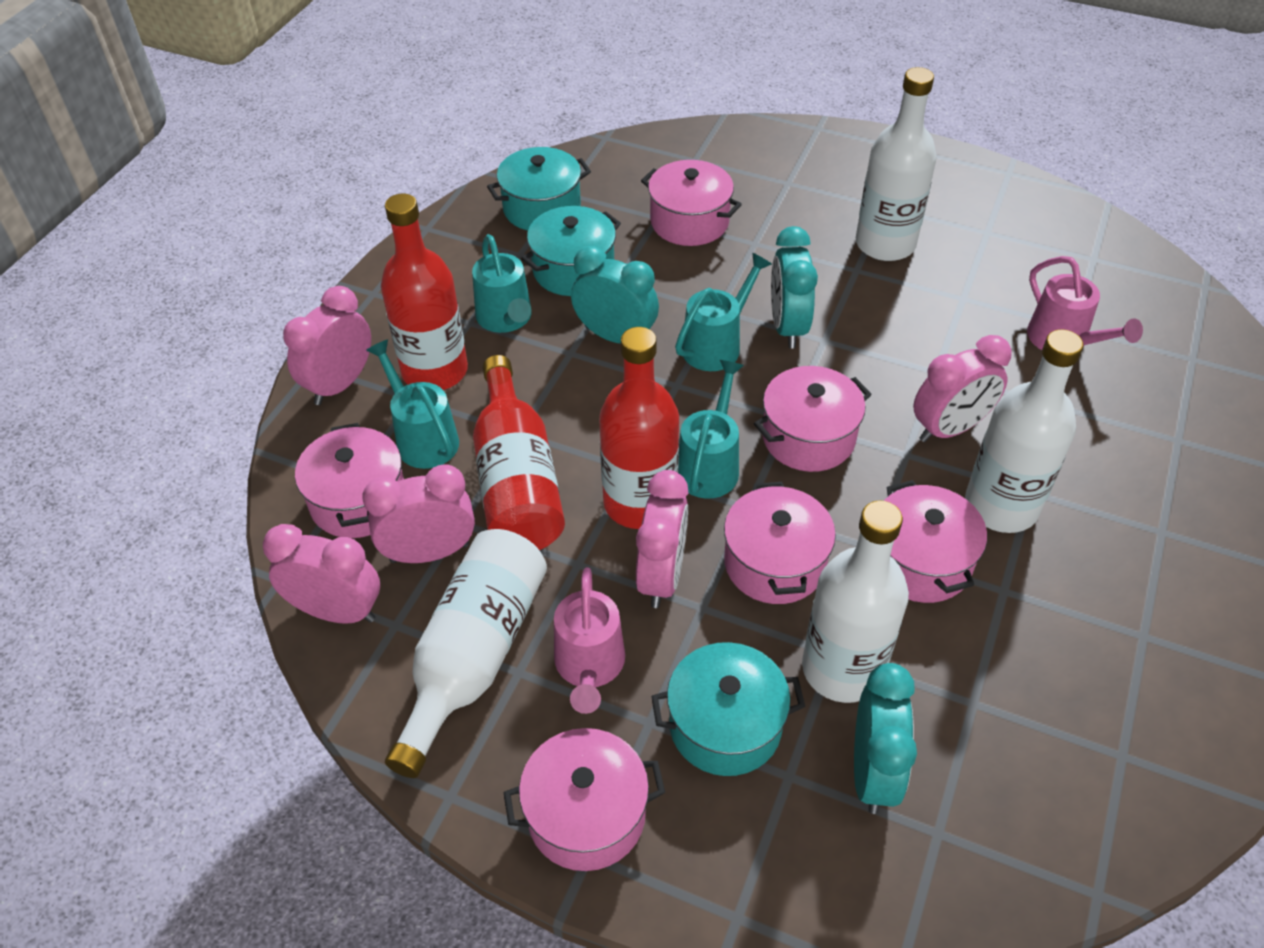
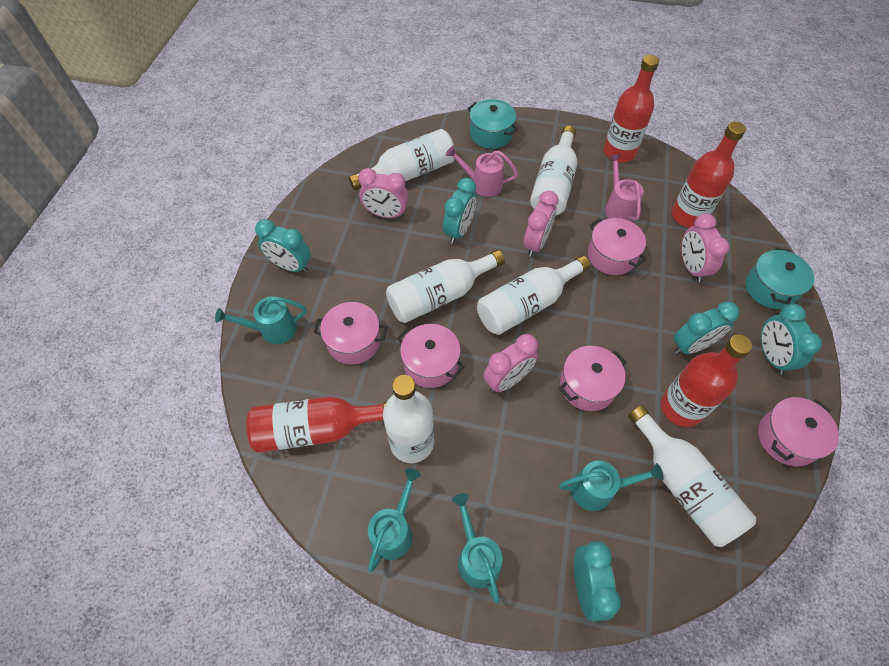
pink clock: [263,524,380,624] [283,286,371,405] [362,465,475,563] [636,470,689,608] [913,335,1012,442] = 5 -> [359,168,409,218] [483,334,538,393] [523,190,558,257] [681,214,729,282] = 4
pink pot: [295,423,404,538] [503,728,665,871] [641,160,742,246] [724,482,836,604] [754,366,872,472] [884,480,987,603] = 6 -> [313,302,387,365] [397,324,465,388] [559,346,626,411] [588,218,647,275] [758,397,839,466] = 5
red bottle: [381,194,468,390] [473,355,565,550] [599,327,679,529] = 3 -> [247,397,386,453] [604,55,659,163] [661,334,752,427] [672,122,746,228] = 4
turquoise clock: [571,246,659,343] [771,226,818,349] [854,663,917,814] = 3 -> [255,219,311,273] [443,178,476,244] [574,541,621,621] [674,301,740,354] [761,304,822,375] = 5
turquoise pot: [487,147,591,231] [521,206,621,296] [651,642,805,776] = 3 -> [467,99,519,149] [746,247,814,309] = 2
white bottle: [385,529,547,778] [802,501,909,703] [856,67,937,261] [965,329,1083,533] = 4 -> [349,129,456,190] [383,375,434,463] [386,250,505,323] [477,256,590,335] [530,126,577,215] [628,405,756,547] = 6

